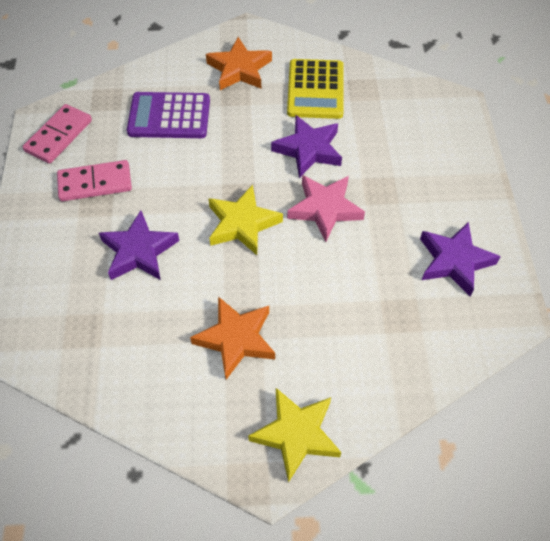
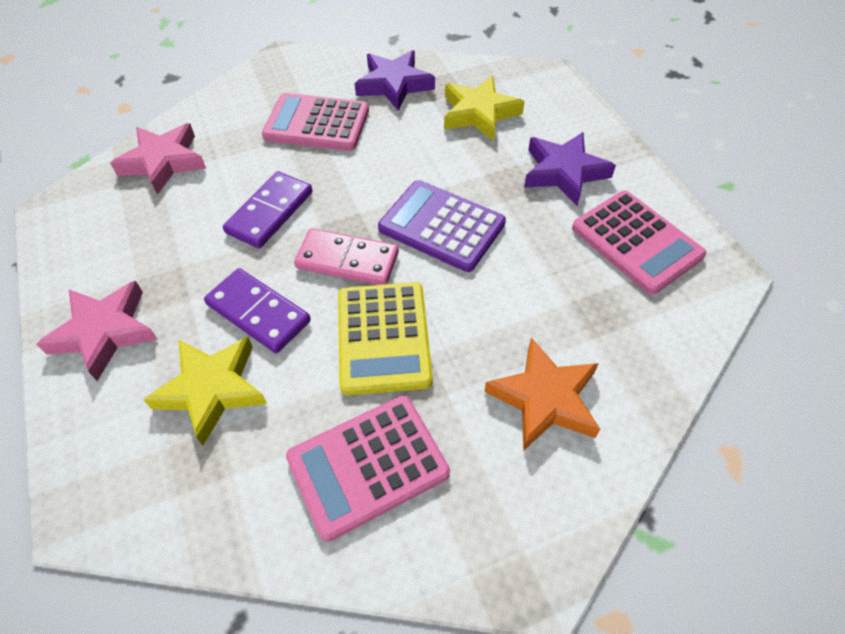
orange star: [190,297,275,380] [206,37,272,90] = 2 -> [484,338,600,451] = 1
pink calculator: none = 0 -> [262,93,369,151] [286,395,450,542] [572,191,706,294] = 3
pink domino: [23,104,92,164] [57,160,132,201] = 2 -> [294,228,399,285] = 1
pink star: [287,175,365,242] = 1 -> [36,281,158,381] [110,123,206,195] = 2
purple domino: none = 0 -> [204,268,311,353] [223,171,312,248] = 2
purple star: [99,210,179,280] [271,115,342,178] [420,222,501,297] = 3 -> [355,50,435,111] [524,132,616,206] = 2

